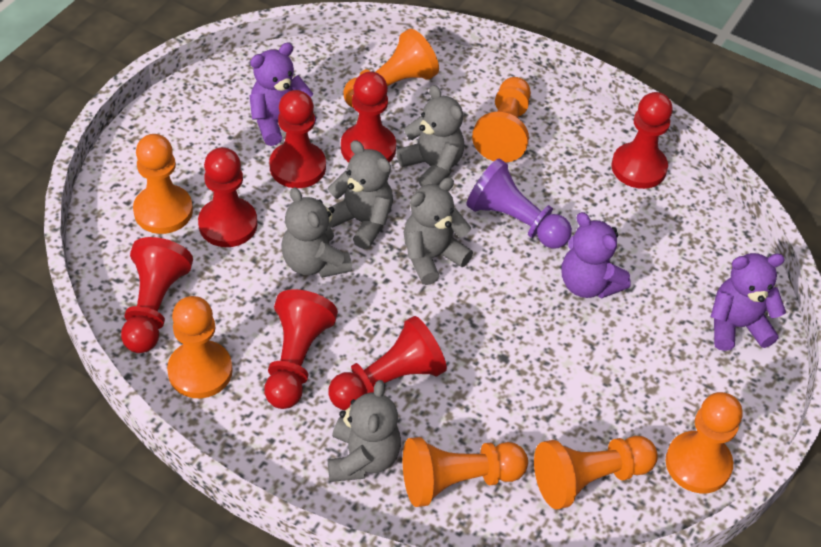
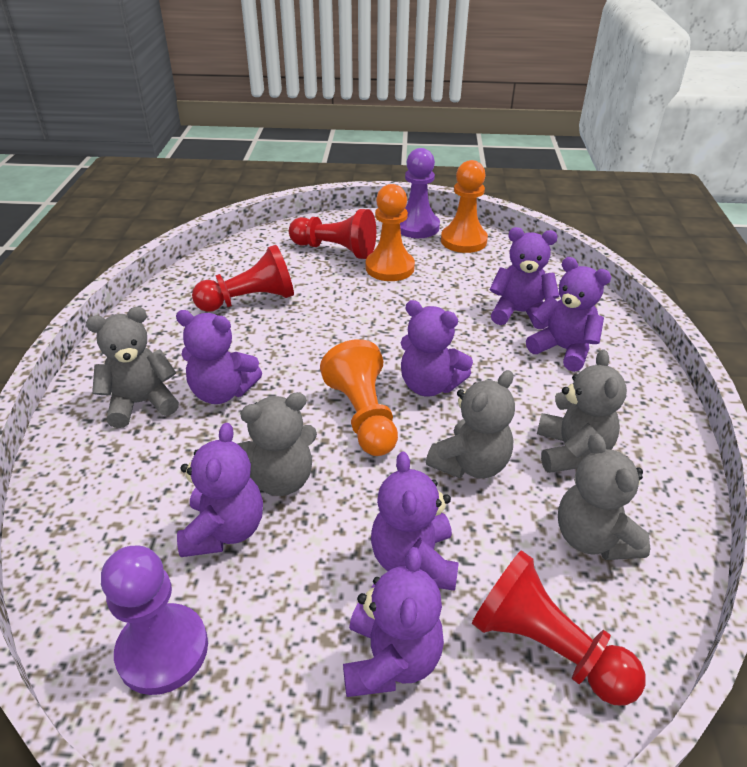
orange pawn: [133,134,193,234] [167,296,233,398] [343,29,439,108] [403,437,528,507] [472,77,531,162] [534,436,657,510] [666,392,742,493] = 7 -> [320,339,398,456] [366,184,415,281] [441,160,488,253] = 3
purple pawn: [466,158,572,249] = 1 -> [101,545,208,695] [400,148,440,238] = 2
purple teddy bear: [249,43,316,146] [562,212,631,298] [711,253,786,351] = 3 -> [176,310,262,404] [177,423,263,557] [343,547,444,697] [371,452,459,591] [401,300,473,397] [490,227,559,329] [526,257,611,372] = 7
red pawn: [121,237,193,353] [198,147,258,247] [264,289,338,409] [269,90,326,188] [328,316,447,410] [341,71,396,163] [611,92,673,189] = 7 -> [192,245,294,312] [289,209,376,259] [472,550,646,706] = 3

